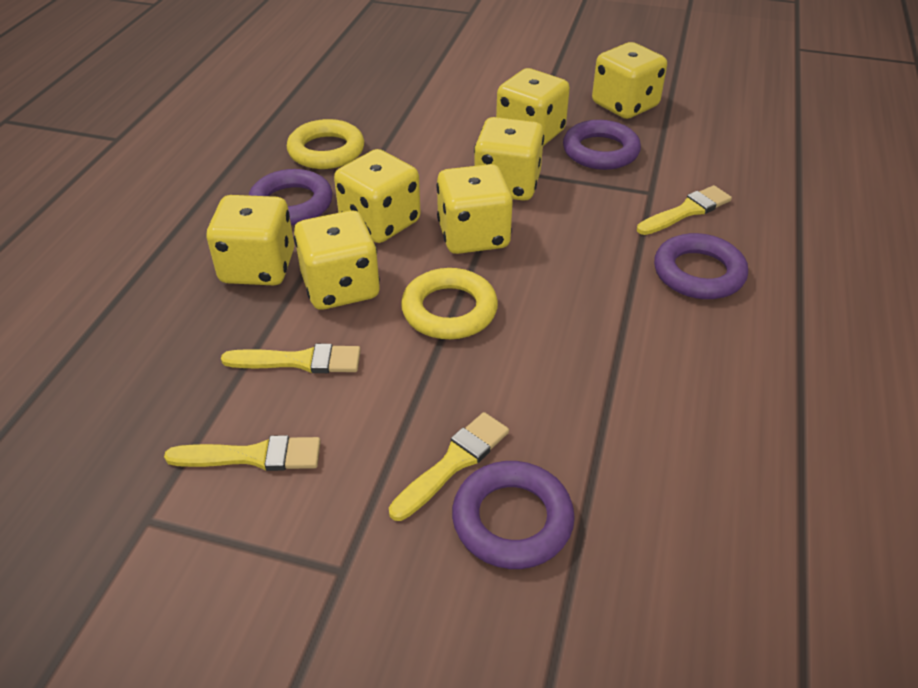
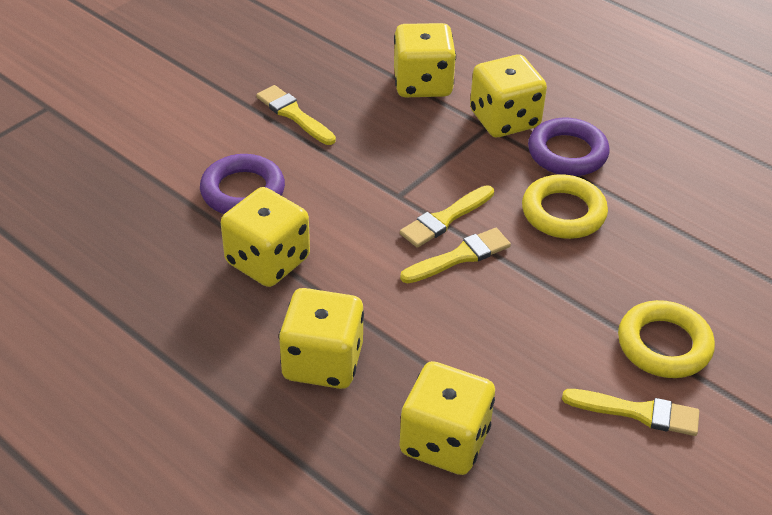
purple ring: [249,169,333,225] [452,461,575,569] [563,120,641,170] [654,233,748,299] = 4 -> [200,154,285,214] [528,118,610,176] = 2
yellow dice: [207,195,294,285] [294,210,380,310] [334,149,421,243] [436,164,513,254] [474,117,544,201] [496,68,570,146] [592,42,667,119] = 7 -> [221,187,310,287] [279,288,364,389] [394,23,456,97] [400,361,495,475] [470,54,547,137] = 5

